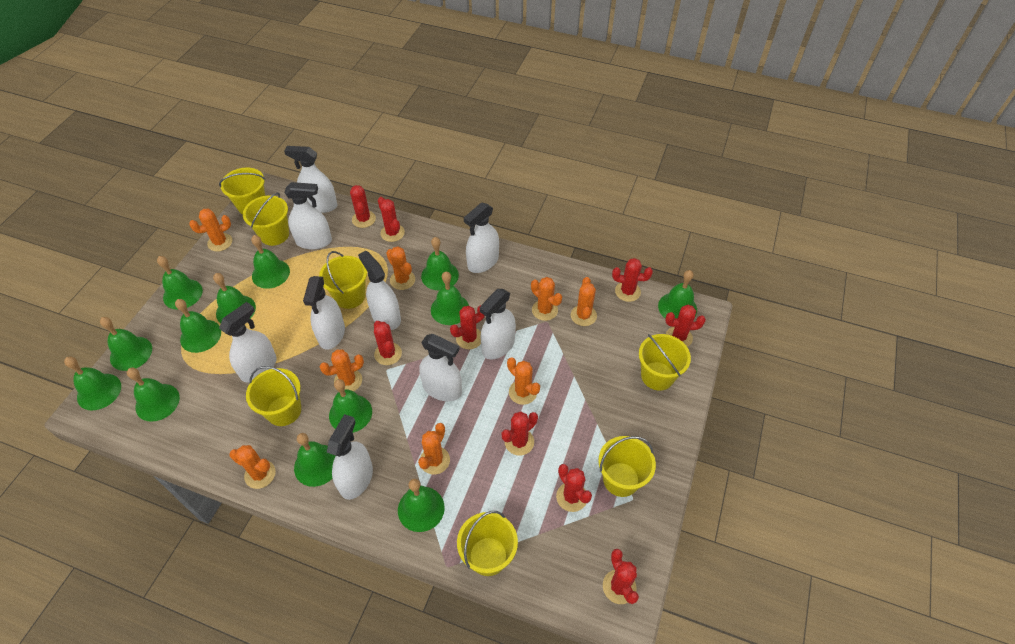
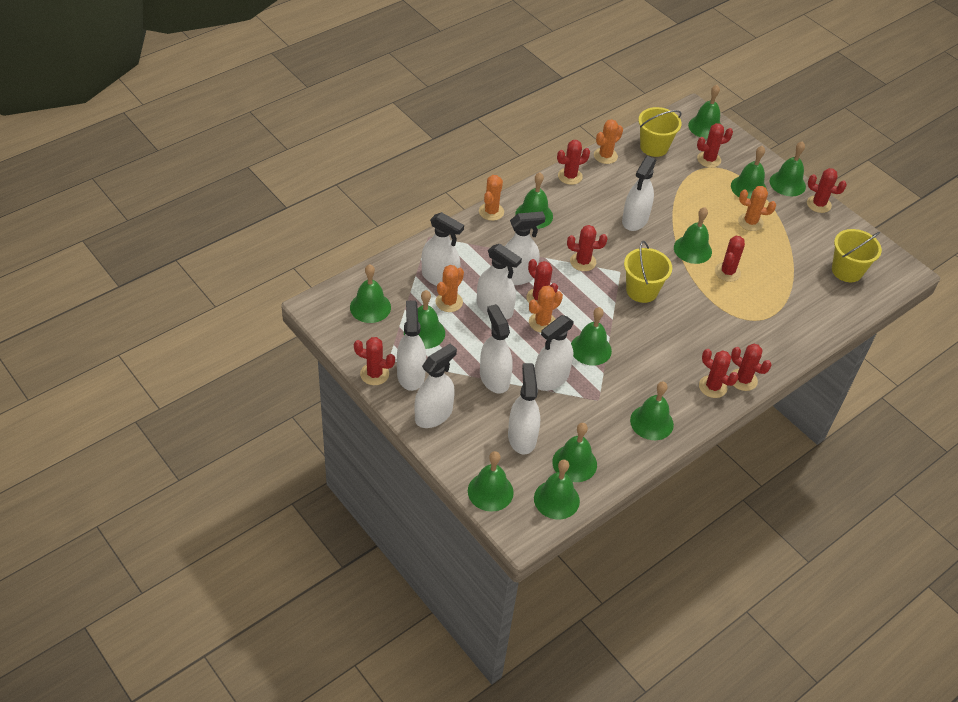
green bell: [64,357,121,410] [100,317,152,371] [127,368,180,422] [157,256,203,310] [175,299,221,353] [213,273,256,323] [251,235,290,289] [294,433,335,487] [329,379,372,433] [398,479,445,532] [421,237,459,290] [431,272,469,325] [658,270,697,318] = 13 -> [350,264,391,323] [404,290,445,349] [468,451,514,512] [515,172,553,229] [534,459,580,520] [552,423,597,482] [571,307,612,366] [630,382,674,440] [674,207,712,264] [688,85,721,139] [731,146,767,199] [770,141,806,196] = 12
orange cactus: [189,209,232,252] [229,445,276,489] [320,349,364,392] [386,246,415,290] [418,423,450,475] [507,357,540,405] [531,277,562,321] [571,277,597,326] = 8 -> [436,265,464,312] [479,175,504,221] [529,286,563,333] [594,119,623,164] [738,186,776,231] = 5
yellow bucket: [219,168,265,215] [243,193,289,246] [246,366,301,426] [319,251,367,309] [457,511,518,576] [598,436,656,497] [639,334,691,390] = 7 -> [624,241,672,303] [638,107,682,157] [832,229,882,282] = 3

